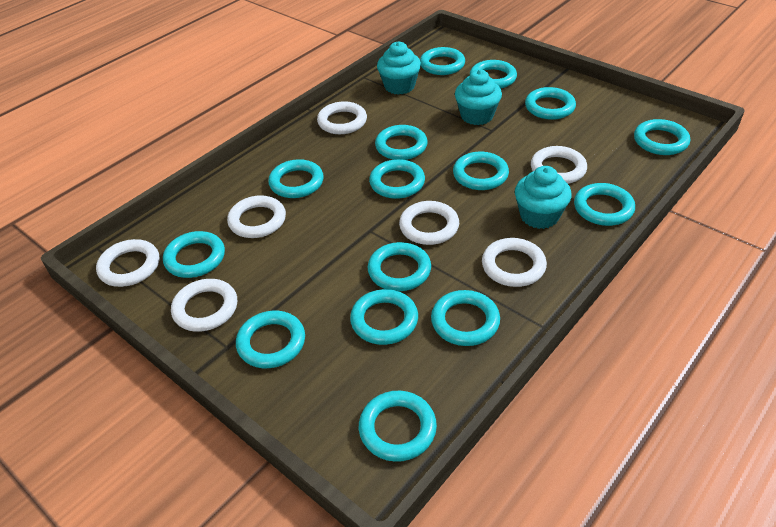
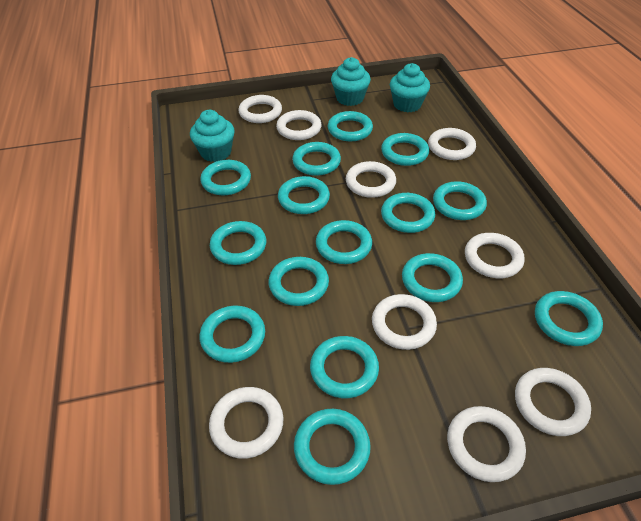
white ring: [96,239,159,287] [171,279,237,332] [227,195,286,238] [317,101,367,134] [399,201,459,245] [482,238,547,287] [531,146,587,184] = 7 -> [209,387,283,459] [239,95,282,123] [276,110,322,140] [346,161,396,198] [372,294,437,350] [428,128,476,160] [447,406,526,482] [465,233,525,278] [515,368,591,436] = 9

